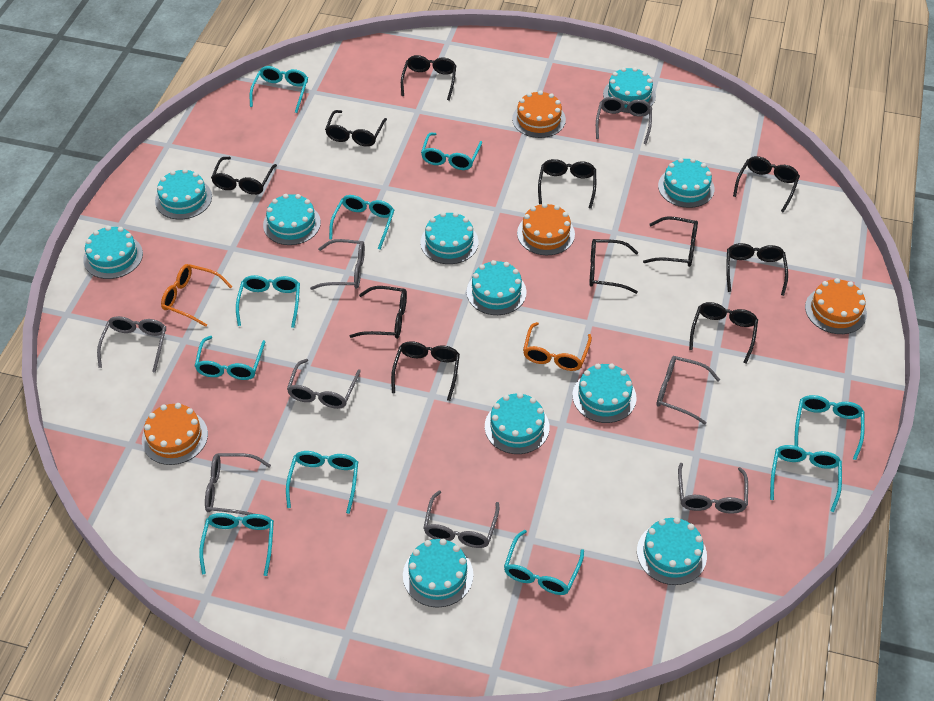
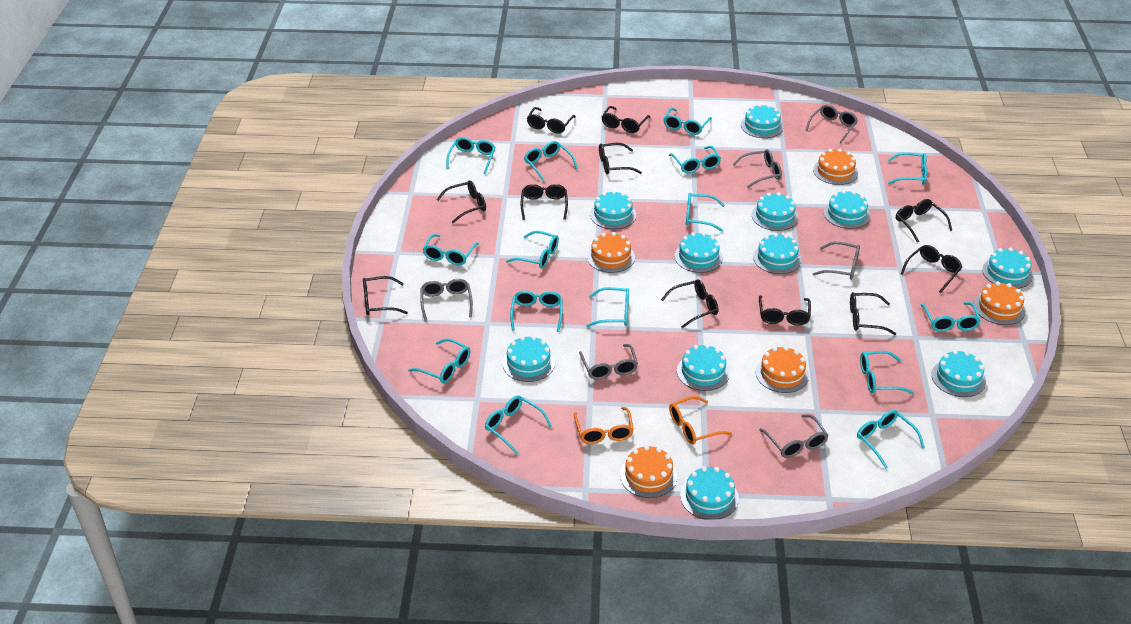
grey glasses: [97,316,166,373] [205,453,271,515] [287,359,361,409] [310,239,365,290] [423,491,499,548] [596,97,652,144] [656,356,720,425] [678,463,748,514] = 8 -> [420,279,473,322] [579,344,638,380] [733,149,782,188] [759,415,829,458] [805,105,858,143] [813,242,860,280] = 6
orange cake: [142,403,208,465] [512,90,566,138] [517,203,575,255] [805,278,867,334] = 4 -> [587,232,635,273] [620,445,677,498] [756,346,809,393] [813,149,858,185] [974,281,1026,325] = 5
turquoise glasses: [195,336,265,380] [199,513,274,576] [236,275,300,328] [250,66,308,113] [286,451,358,514] [329,195,394,250] [421,132,482,170] [504,530,584,595] [770,445,842,512] [794,395,865,460] = 10 -> [408,339,470,383] [423,234,479,266] [446,137,496,174] [485,395,552,455] [506,231,559,268] [510,291,563,332] [524,141,578,182] [586,287,629,328] [663,108,712,135] [669,146,721,173] [686,193,725,232] [857,410,925,469] [860,351,914,394] [888,152,927,185] [921,302,981,332] = 15

